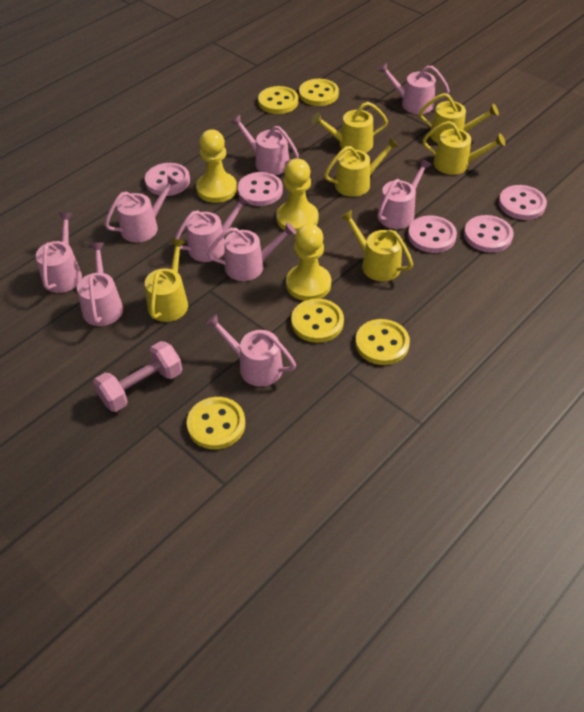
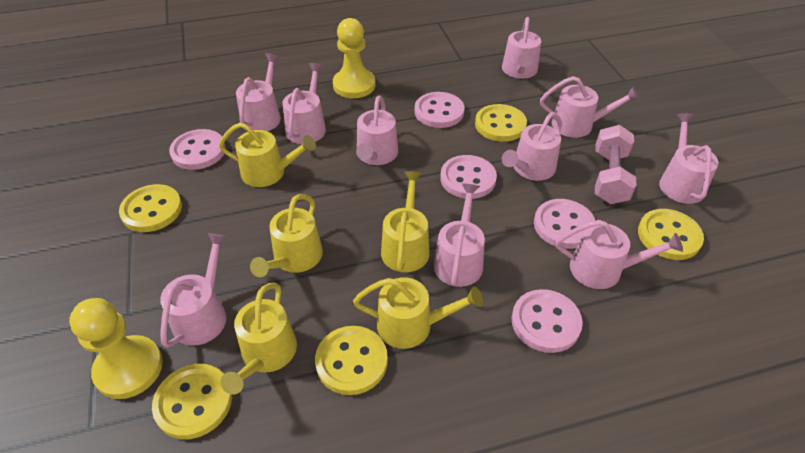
pink watering can: [36,212,82,293] [77,242,123,326] [105,175,179,242] [175,194,250,262] [205,314,296,387] [207,222,296,281] [231,115,299,175] [378,62,450,114] [378,158,432,229] = 9 -> [160,233,227,348] [236,53,281,131] [283,63,326,144] [356,96,398,165] [433,184,485,287] [502,17,541,79] [502,112,562,181] [540,76,639,138] [556,220,683,289] [659,113,719,204] = 10
yellow pawn: [196,129,237,203] [277,159,318,232] [286,224,331,301] = 3 -> [69,298,163,399] [333,18,376,98] = 2
yellow watering can: [145,239,188,322] [311,102,388,153] [324,137,399,197] [340,210,413,281] [419,93,499,143] [423,121,505,175] = 6 -> [219,123,316,187] [221,283,297,395] [250,194,323,277] [353,277,483,349] [381,171,430,272] = 5

